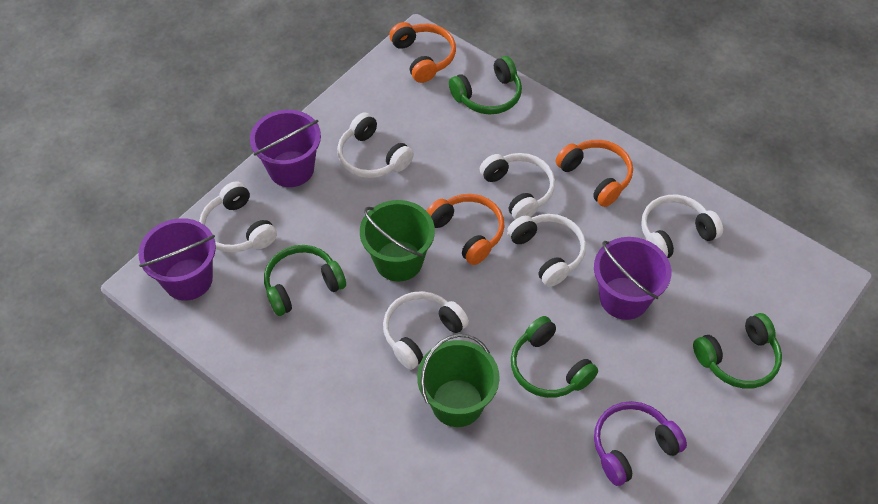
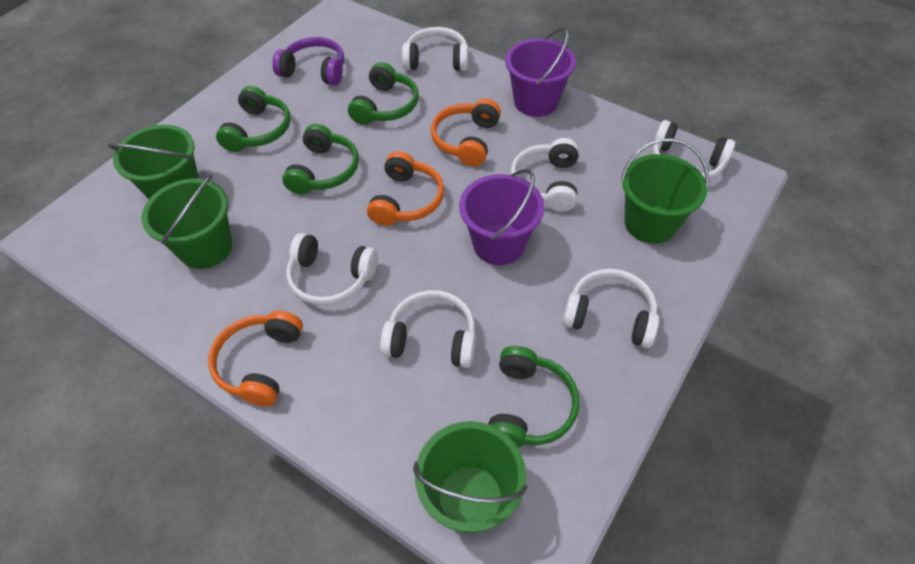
green bucket: [360,200,435,281] [417,334,500,427] = 2 -> [108,125,199,199] [141,174,232,269] [413,421,527,533] [621,138,709,244] = 4
purple bucket: [138,218,216,300] [250,110,321,187] [594,237,671,320] = 3 -> [459,169,544,265] [505,28,576,117] = 2

